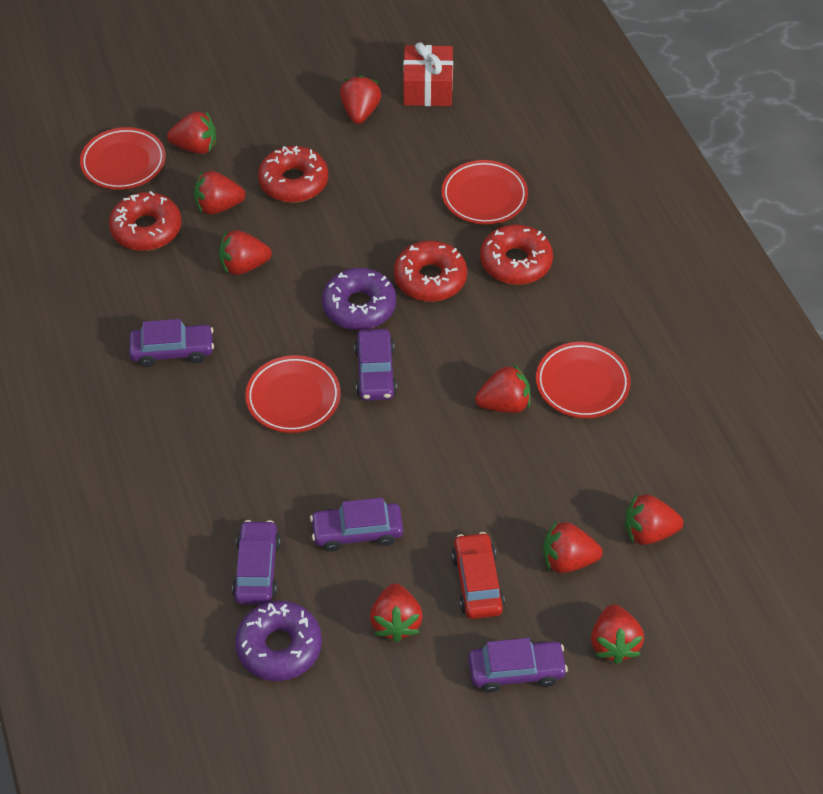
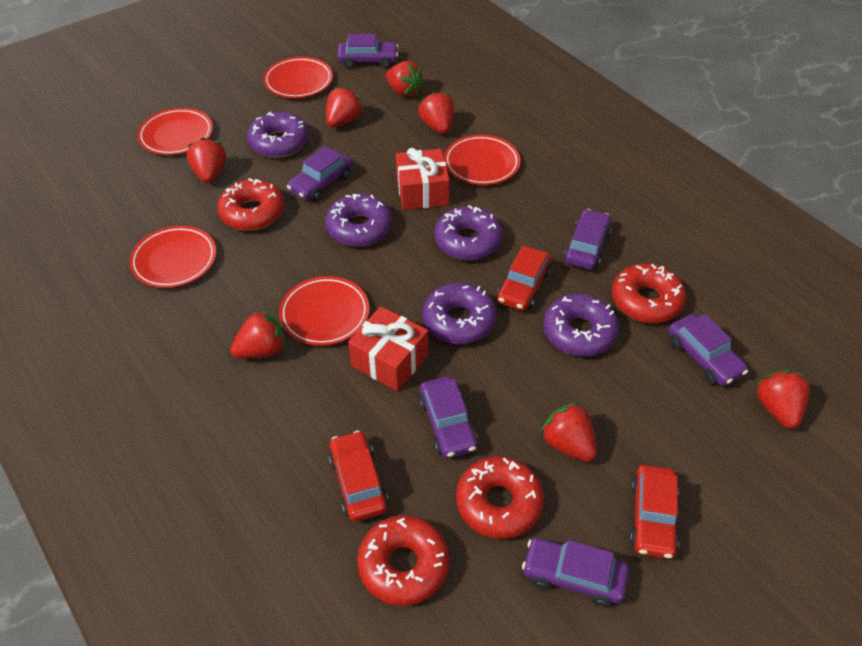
purple car: [129,319,214,367] [232,520,280,604] [310,498,403,552] [354,329,397,401] [468,638,568,693] = 5 -> [287,146,352,201] [337,34,398,68] [419,376,478,458] [522,538,629,607] [564,209,611,270] [669,314,748,386] = 6
purple donut: [235,601,322,681] [322,268,396,330] = 2 -> [247,112,309,158] [325,194,392,247] [423,283,497,344] [434,205,503,260] [543,294,619,356] = 5
red car: [452,532,505,619] = 1 -> [328,430,388,522] [497,246,552,311] [629,465,679,559] = 3
red gift: [403,42,453,106] = 1 -> [348,306,428,391] [396,148,450,210] = 2
red plate: [80,127,166,190] [245,355,341,433] [441,160,528,224] [536,342,631,418] = 4 -> [129,226,217,288] [137,108,213,155] [263,57,333,98] [279,276,370,346] [444,135,520,185] = 5
red strawberry: [167,112,216,154] [194,171,245,214] [219,230,272,275] [340,75,381,124] [370,583,423,642] [475,364,530,413] [543,521,603,573] [591,604,644,664] [625,494,683,545] = 9 -> [187,138,226,183] [230,310,286,359] [326,86,363,128] [386,61,425,97] [418,91,454,134] [540,403,597,462] [756,371,810,429] = 7

